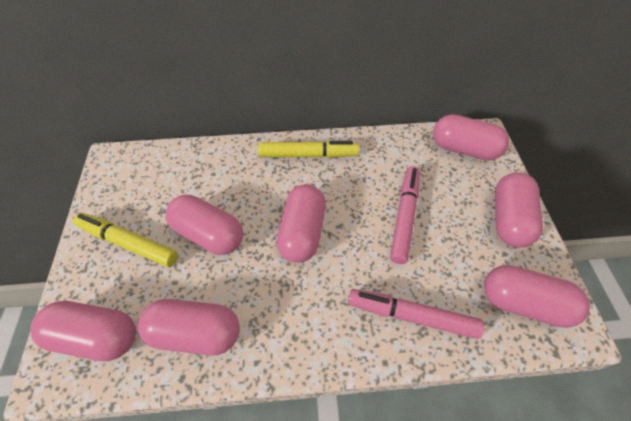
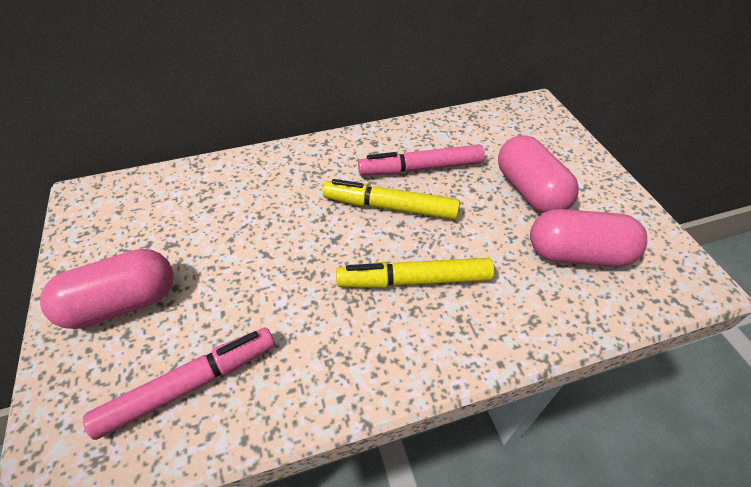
pink capsule: [30,301,136,361] [138,299,240,356] [166,195,243,255] [276,184,326,263] [433,114,509,160] [484,265,590,328] [495,172,543,248] = 7 -> [40,249,174,329] [498,135,579,213] [530,209,647,267] = 3

